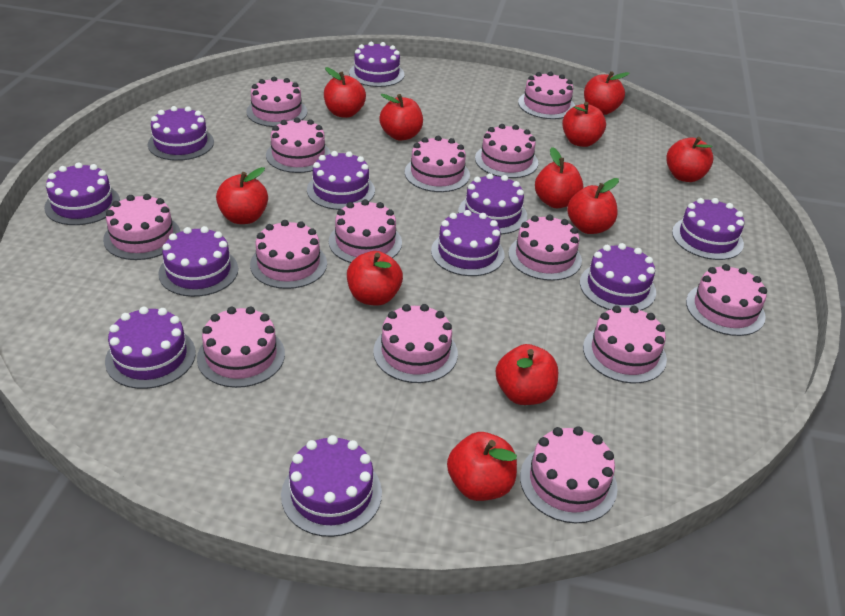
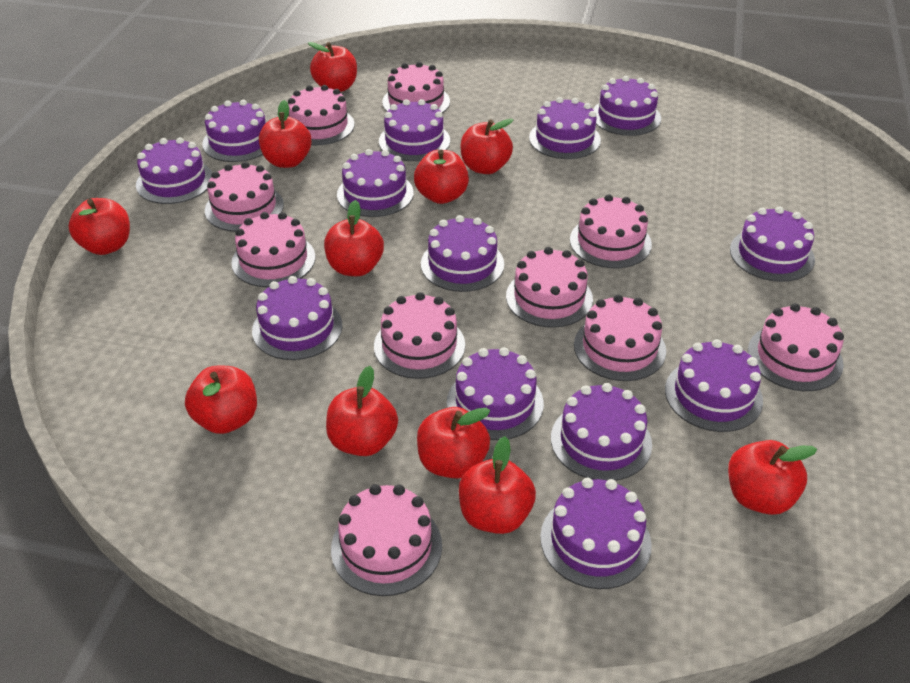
pink cake: [103,194,181,260] [197,307,285,388] [246,77,307,127] [250,220,327,289] [266,118,331,173] [329,199,402,263] [373,304,458,383] [405,136,470,192] [475,124,538,178] [508,214,582,281] [518,72,575,119] [520,426,617,524] [583,306,667,383] [686,264,767,336] = 14 -> [205,162,284,232] [231,212,315,287] [288,85,355,145] [331,484,442,596] [374,292,465,379] [382,62,450,113] [506,247,593,328] [570,194,652,268] [574,294,666,381] [748,303,844,391] = 10
purple cake: [44,162,120,225] [105,307,196,389] [148,106,214,161] [158,226,238,297] [281,435,382,537] [307,151,375,210] [349,42,404,87] [431,210,505,276] [458,173,527,235] [580,243,656,310] [672,198,744,260] = 11 -> [136,137,212,204] [202,100,266,162] [252,276,342,360] [337,149,414,217] [379,99,450,161] [421,215,504,292] [447,347,544,440] [529,97,601,159] [540,478,652,589] [551,383,652,481] [593,76,661,136] [665,339,763,432] [730,207,815,282] = 13

